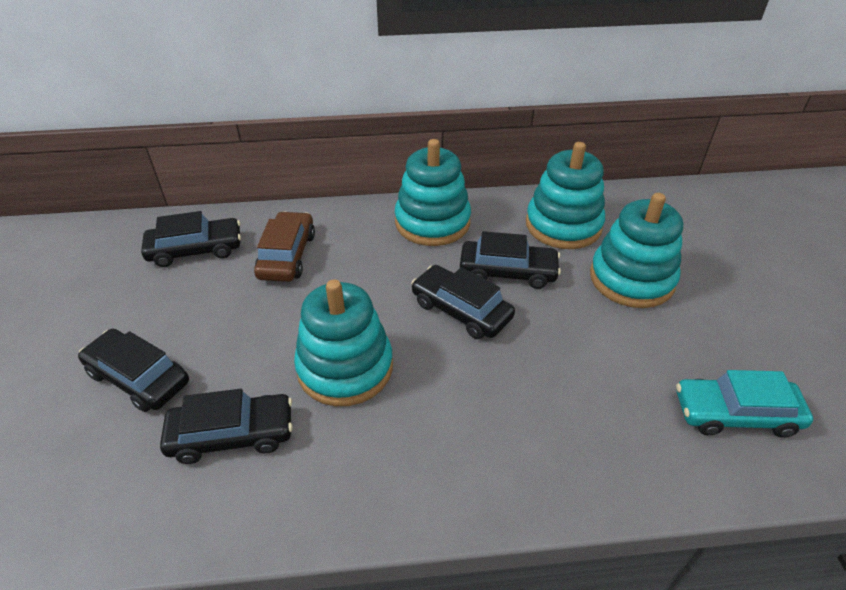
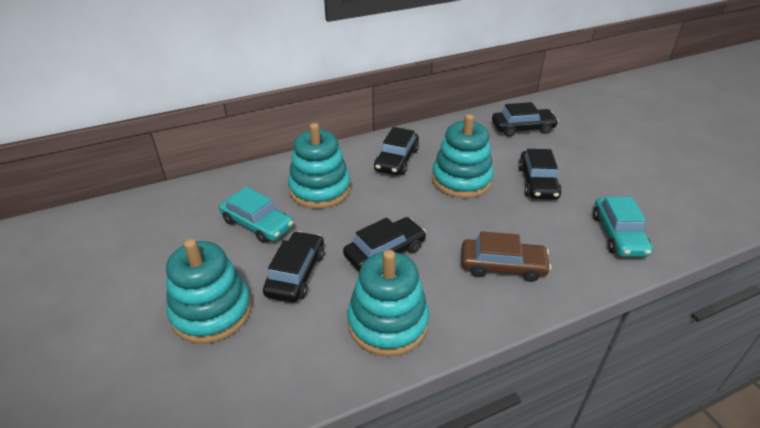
turquoise car: [676,370,813,438] = 1 -> [219,187,293,243] [593,197,653,257] = 2

